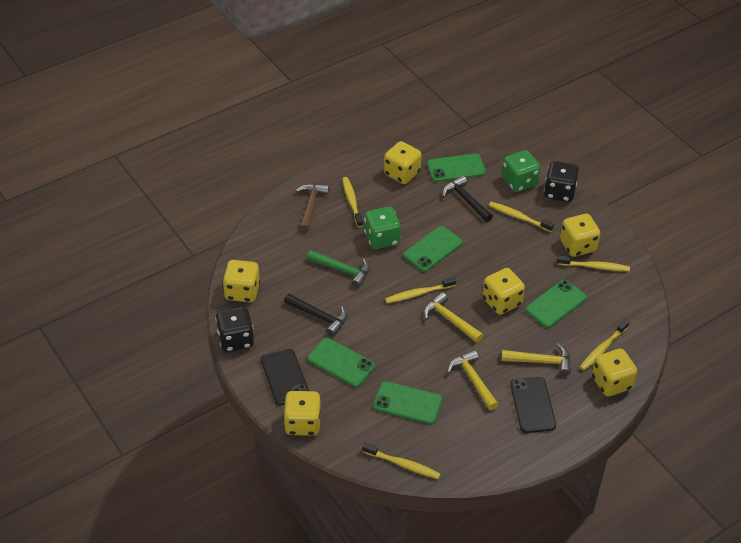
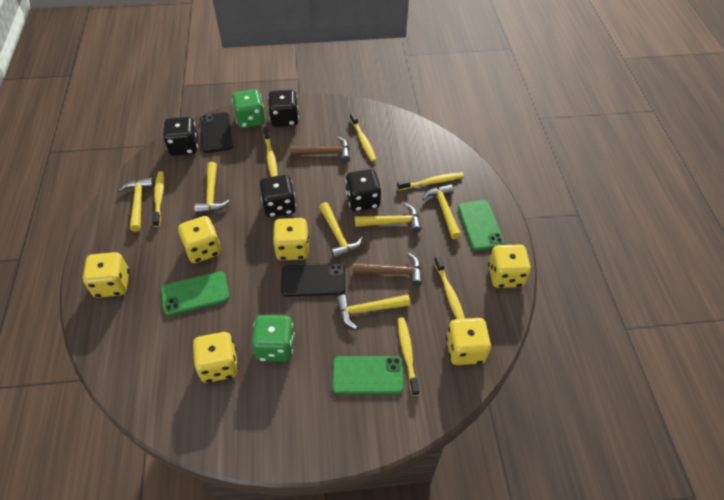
black dice: [215,306,254,352] [544,161,579,202] = 2 -> [163,117,198,156] [260,175,296,217] [268,90,299,127] [345,169,382,212] = 4
black hammer: [284,294,347,337] [443,175,493,222] = 2 -> none = 0
brown hammer: [296,184,329,232] = 1 -> [290,137,350,162] [353,253,422,286] = 2
green hammer: [307,250,370,288] = 1 -> none = 0
green phone: [308,338,375,387] [373,381,442,424] [403,226,463,272] [427,153,486,182] [525,280,587,328] = 5 -> [161,272,230,315] [332,356,404,394] [458,200,505,251] = 3
yellow hammer: [424,292,483,343] [447,350,499,410] [501,343,571,376] = 3 -> [119,177,154,232] [194,162,230,214] [319,202,363,259] [336,294,410,329] [355,203,421,233] [422,184,461,239] = 6

